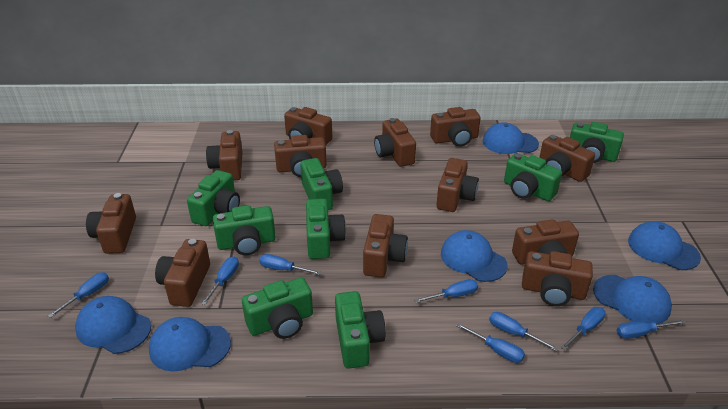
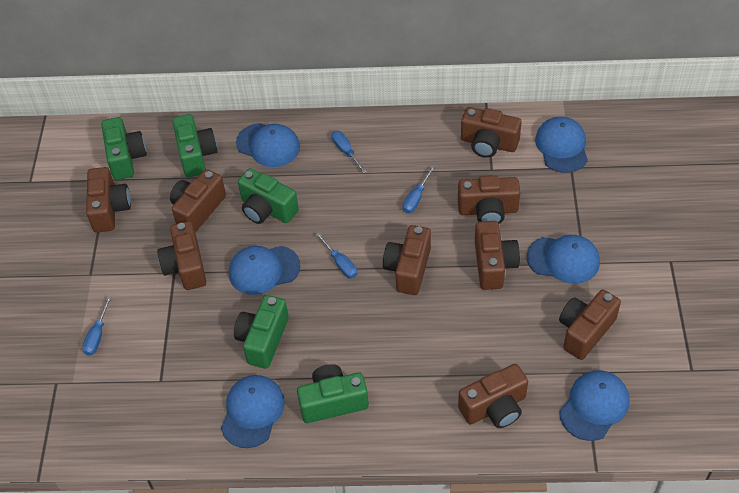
blue screwdriver: [48,272,109,318] [201,257,239,305] [259,254,321,275] [414,279,478,303] [456,323,525,363] [489,312,558,351] [561,307,606,350] [616,320,685,339] = 8 -> [82,296,111,356] [316,233,357,279] [332,131,367,173] [403,166,435,213] = 4
brown camera: [86,193,136,254] [155,239,210,307] [206,130,243,180] [274,135,327,177] [284,107,332,145] [363,214,408,278] [374,118,416,167] [430,107,481,147] [436,158,479,212] [512,219,579,265] [522,251,593,306] [539,135,595,182] = 12 -> [86,167,131,233] [157,221,206,290] [170,169,226,233] [383,225,431,295] [458,176,520,224] [458,364,528,428] [461,107,522,158] [475,221,520,290] [559,290,621,360] = 9
green camera: [187,170,240,226] [213,205,276,255] [242,277,313,339] [300,158,343,210] [306,199,346,259] [335,291,386,369] [504,153,562,201] [570,122,624,163] = 8 -> [101,117,147,180] [172,114,218,177] [234,295,289,369] [238,168,299,224] [297,364,369,423] = 5

